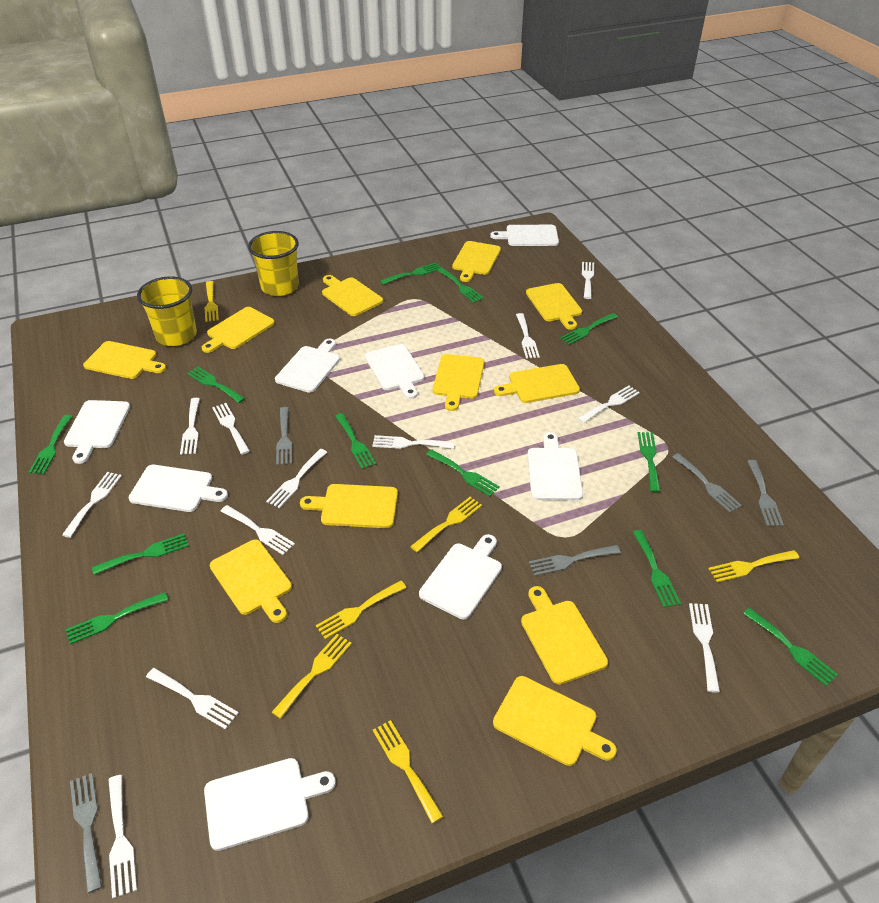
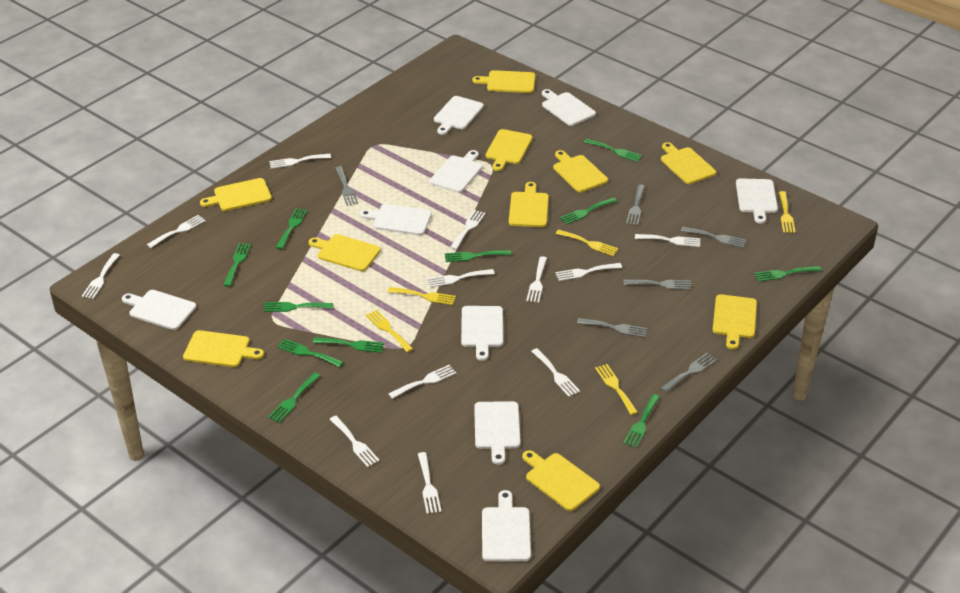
green fork: [28,415,72,474] [66,592,168,644] [92,534,189,575] [187,367,245,403] [335,413,376,469] [380,263,441,285] [426,449,500,497] [437,268,484,303] [560,313,618,345] [633,530,681,608] [638,432,660,492] [743,608,838,686] = 12 -> [223,243,251,287] [264,302,333,312] [268,372,320,423] [276,208,307,249] [277,339,343,367] [313,337,384,353] [445,250,511,262] [560,197,617,225] [584,139,642,162] [623,394,660,448] [754,266,822,282] = 11
grey fork: [70,773,102,893] [276,407,292,465] [529,545,621,576] [672,453,742,513] [747,460,784,526] = 5 -> [335,166,358,206] [577,318,647,338] [624,279,692,290] [626,185,645,226] [661,353,717,392] [681,226,746,248] = 6
white cutting board: [64,400,130,464] [128,465,228,512] [204,758,336,851] [275,339,340,393] [365,344,425,399] [419,534,502,619] [490,225,559,246] [528,432,583,501] = 8 -> [122,290,196,330] [360,204,432,235] [430,150,482,193] [434,96,484,135] [461,306,503,361] [474,401,521,465] [482,490,531,561] [542,89,596,126] [736,178,778,224] = 9
yellow cup: [137,277,197,346] [248,231,299,296] = 2 -> none = 0
yellow cutting board: [83,341,166,379] [202,307,275,353] [210,540,292,623] [300,484,398,528] [322,275,383,316] [433,354,484,411] [452,241,501,282] [493,676,617,766] [494,364,580,403] [521,586,608,685] [526,283,582,330] = 11 -> [183,330,264,367] [200,178,272,211] [308,234,381,271] [472,70,535,93] [486,129,533,171] [509,182,549,227] [522,450,600,511] [553,150,608,192] [661,142,716,184] [713,294,757,349] = 10
yellow fork: [205,281,219,322] [272,634,352,719] [316,580,407,639] [373,720,444,824] [410,497,482,552] [709,550,799,582] = 6 -> [366,310,413,352] [388,287,456,305] [556,229,619,256] [595,364,638,415] [779,191,795,233] = 5

